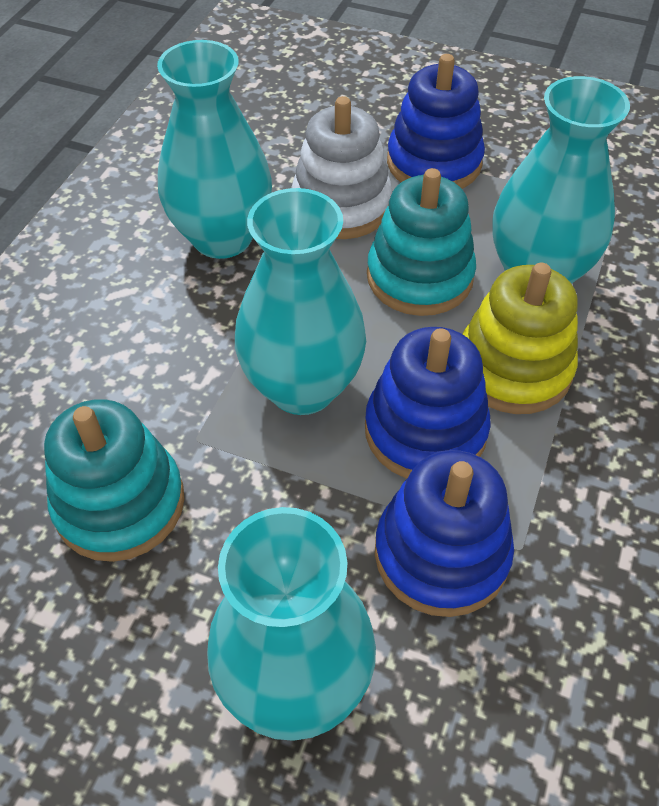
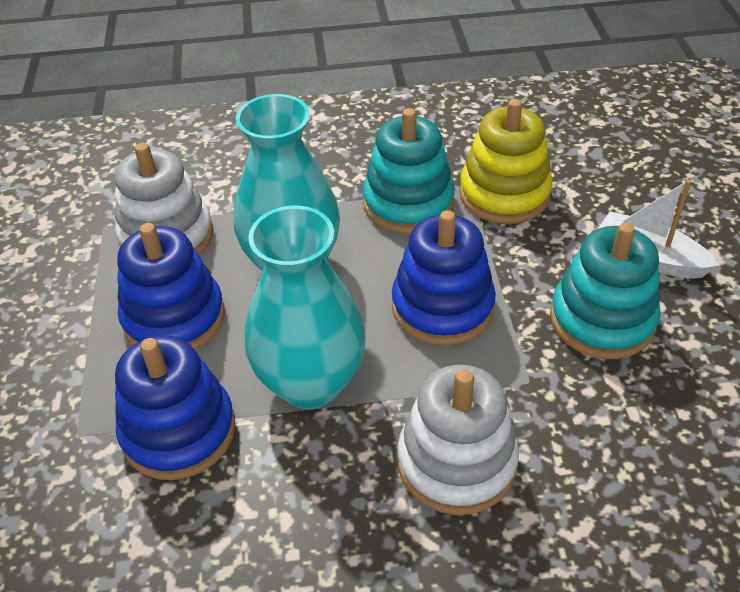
turquoise vase: [157,40,272,259] [207,507,376,741] [235,188,366,415] [492,76,630,284] = 4 -> [234,94,340,271] [244,206,366,409] = 2
white boat: none = 0 -> [598,179,720,278] = 1
white stacking toy: [291,96,392,239] = 1 -> [115,143,213,255] [397,365,519,515] = 2

